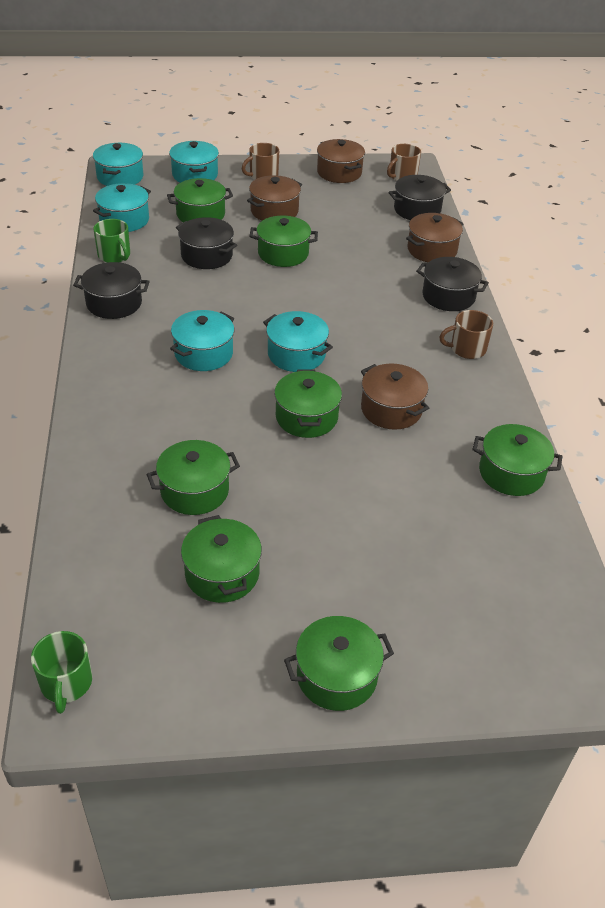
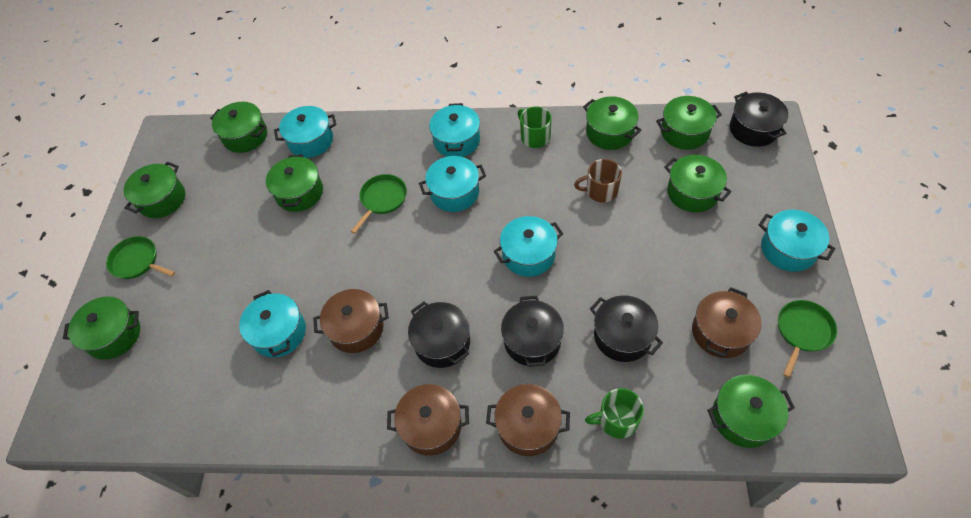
brown mug: [242,143,279,180] [387,144,421,181] [439,310,493,359] = 3 -> [574,159,622,203] = 1
green pan: none = 0 -> [106,236,175,279] [351,174,407,234] [778,300,837,378] = 3
green pot: [146,440,240,515] [167,178,233,222] [181,515,262,603] [249,216,318,267] [274,370,342,438] [284,616,394,711] [472,424,563,496] = 7 -> [63,296,140,360] [124,161,185,218] [210,102,267,153] [266,154,323,212] [583,96,642,150] [656,96,722,150] [664,155,732,212] [707,375,795,448] = 8
turquoise pot: [93,143,143,186] [93,183,151,232] [169,141,219,183] [170,310,234,371] [263,311,333,372] = 5 -> [239,290,306,357] [274,106,336,158] [419,156,486,212] [429,103,480,157] [494,216,563,277] [759,210,835,272] = 6

